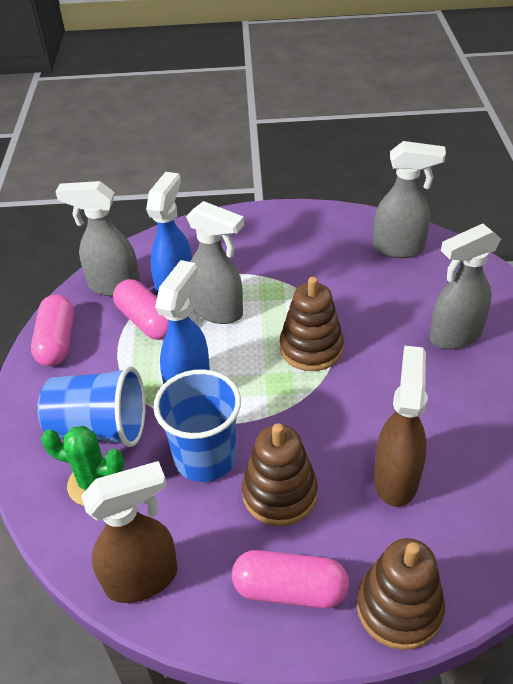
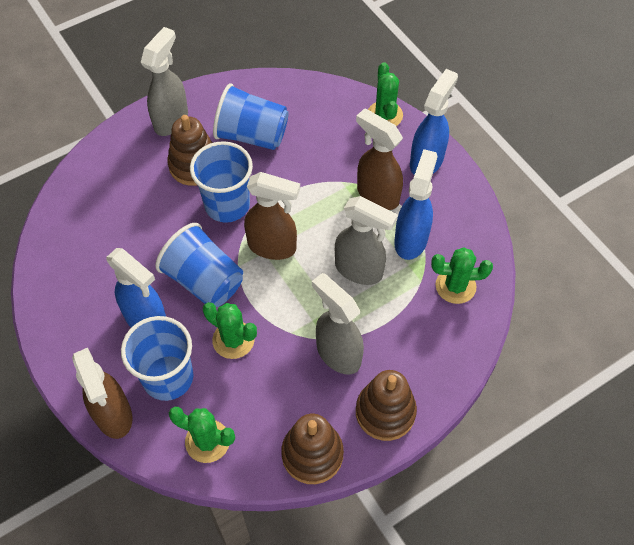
blue cup: [37,366,146,447] [153,369,241,482] = 2 -> [121,316,193,401] [155,223,243,307] [190,141,253,223] [213,83,289,150] = 4
blue spray bottle: [146,172,192,296] [155,260,210,384] = 2 -> [106,248,166,328] [394,149,438,260] [410,69,458,175] = 3
brown spray bottle: [81,461,178,603] [374,346,428,507] = 2 -> [72,348,132,439] [244,172,300,260] [356,108,403,210] = 3
green cactus: [41,426,124,506] = 1 -> [169,407,235,463] [203,302,257,359] [368,62,403,126] [431,247,493,304] = 4
grey spray bottle: [56,181,140,297] [186,201,244,324] [373,141,446,258] [429,224,501,349] = 4 -> [141,27,188,136] [312,273,364,374] [335,196,398,285] = 3
pink capsule: [31,294,74,366] [113,279,169,340] [232,550,349,608] = 3 -> none = 0

